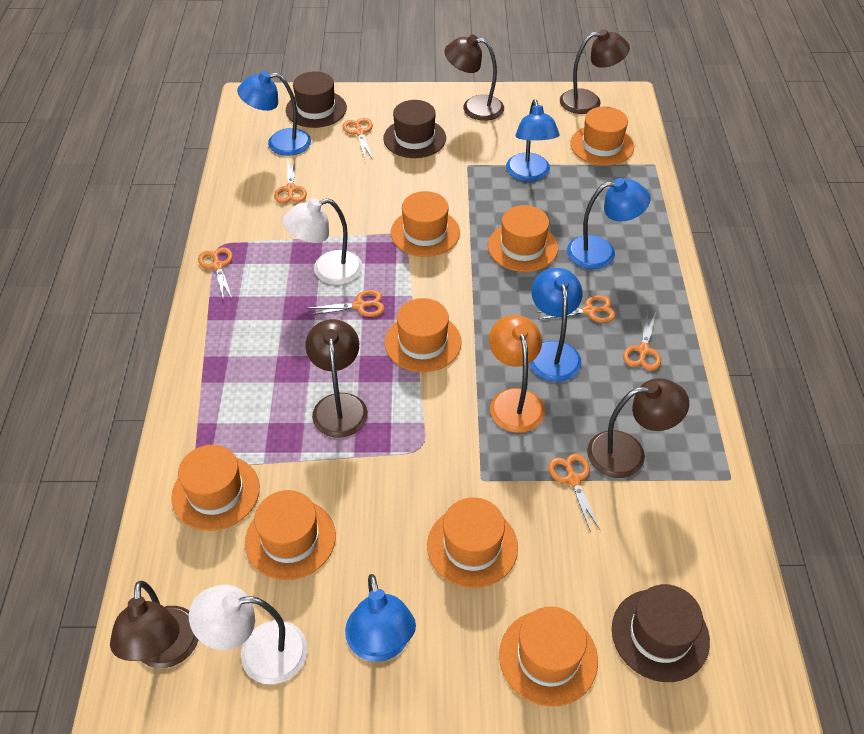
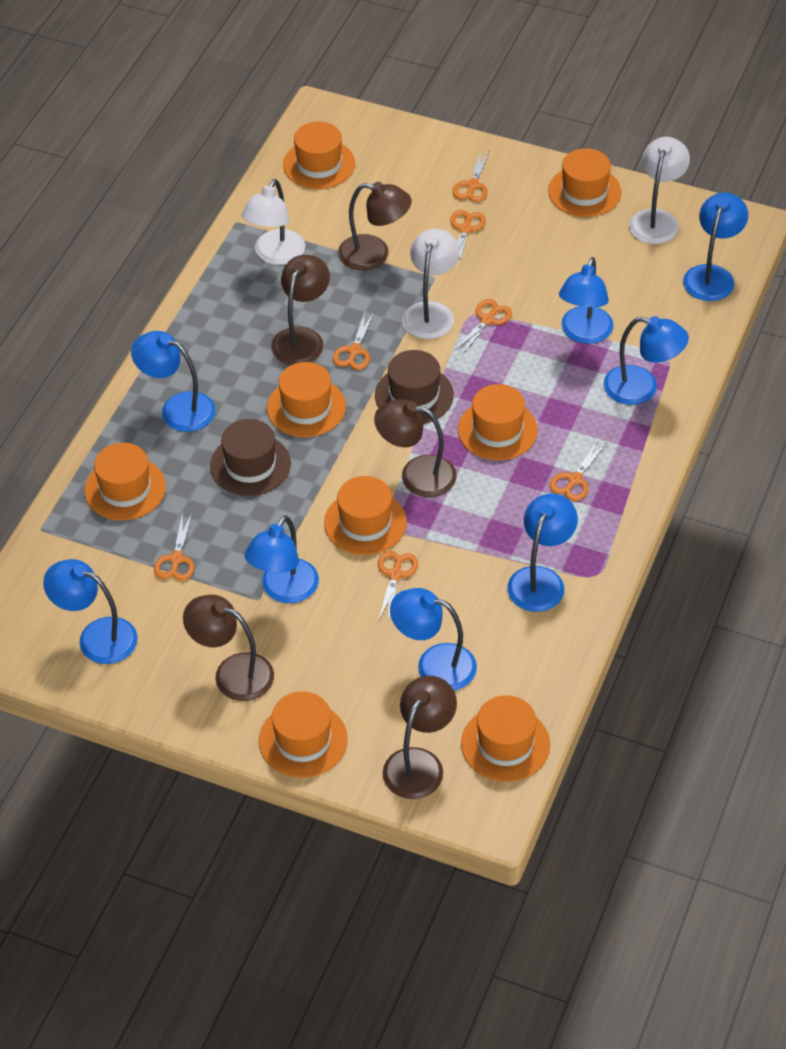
blue lamp: [237,71,311,156] [345,574,416,662] [506,99,560,182] [529,268,583,382] [567,178,651,269] = 5 -> [43,559,138,664] [131,331,215,432] [244,515,319,603] [390,588,477,691] [507,494,578,612] [559,257,613,344] [604,316,689,405] [683,192,748,301] = 8
brown hat: [286,71,347,128] [383,100,446,158] [612,584,710,682] = 3 -> [210,419,291,496] [375,350,454,424] = 2
orange lamp: [489,315,545,433] = 1 -> none = 0
white lamp: [189,585,308,684] [283,198,362,285] = 2 -> [241,179,305,265] [402,229,459,339] [629,137,690,244] = 3

